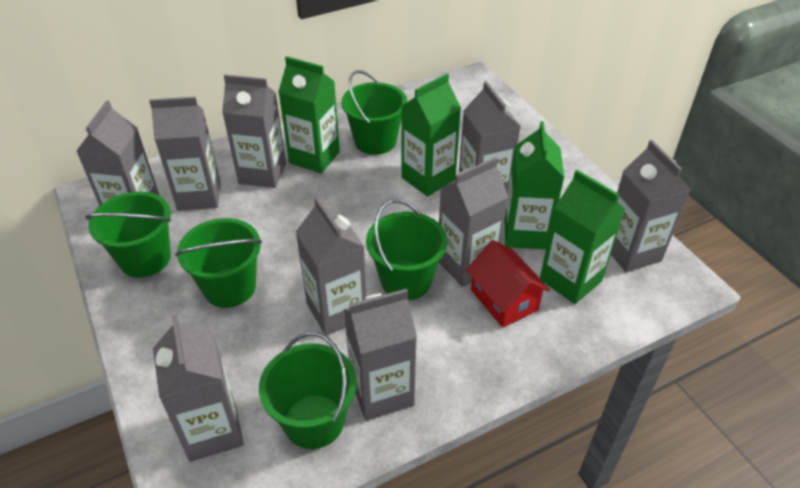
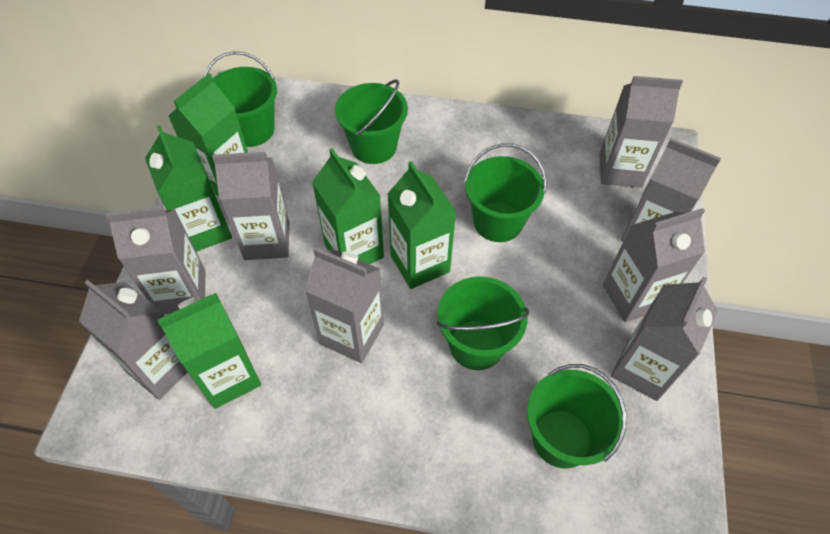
green carton: [278,56,340,173] [401,74,461,197] [504,121,564,249] [540,170,625,304] = 4 -> [145,125,232,252] [157,293,261,409] [168,73,248,196] [312,148,384,264] [388,161,456,289] = 5
grey carton: [77,100,160,206] [149,97,221,211] [153,314,244,462] [222,74,286,188] [296,197,367,336] [344,289,417,421] [439,157,508,287] [459,81,521,194] [611,140,691,272] = 9 -> [79,280,187,400] [105,206,205,314] [212,152,289,260] [305,247,384,363] [599,76,683,188] [603,208,705,322] [611,277,718,401] [621,138,721,242] = 8
red house: [466,240,550,328] = 1 -> none = 0

